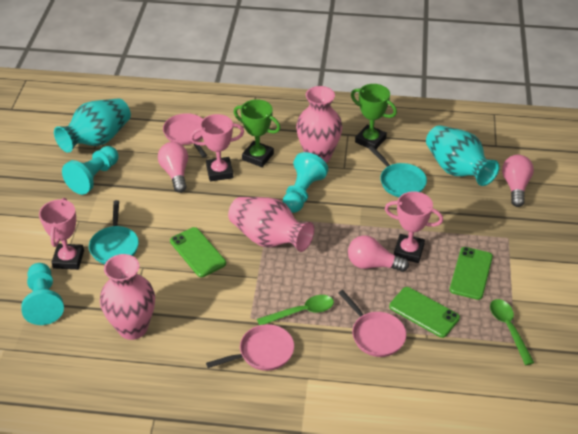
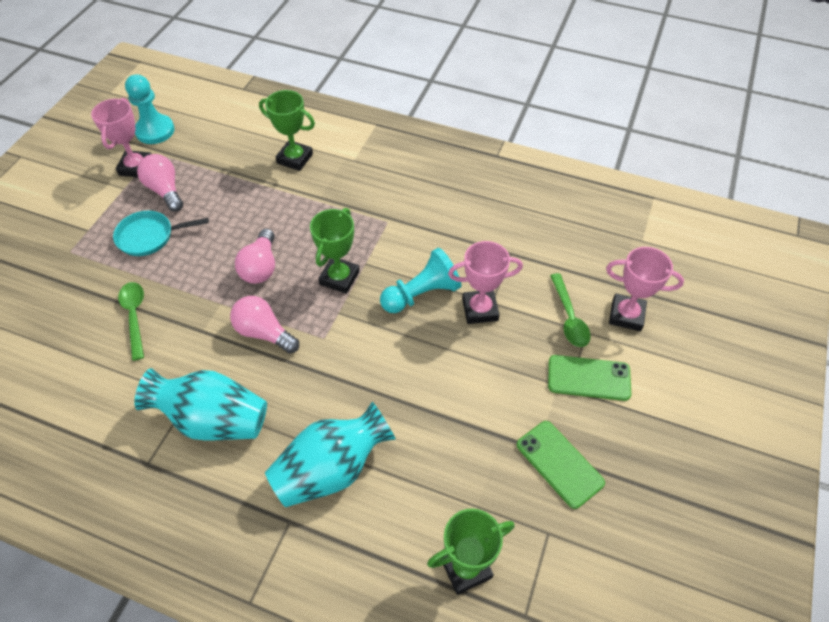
green phone: [170,227,226,277] [389,287,460,338] [450,247,493,300] = 3 -> [517,421,605,509] [548,355,631,401] = 2
green trophy: [234,99,281,167] [351,84,397,149] = 2 -> [259,90,315,171] [310,208,360,294] [427,508,515,595] = 3
pink pan: [163,113,207,158] [206,324,294,371] [338,290,406,357] = 3 -> none = 0
pink vase: [100,254,155,340] [228,197,314,252] [296,86,342,163] = 3 -> none = 0
turquoise pan: [89,200,139,264] [369,146,427,197] = 2 -> [113,211,209,256] = 1
turquoise pawn: [21,263,64,325] [62,146,118,195] [283,152,328,213] = 3 -> [125,74,175,144] [380,248,461,313] = 2

